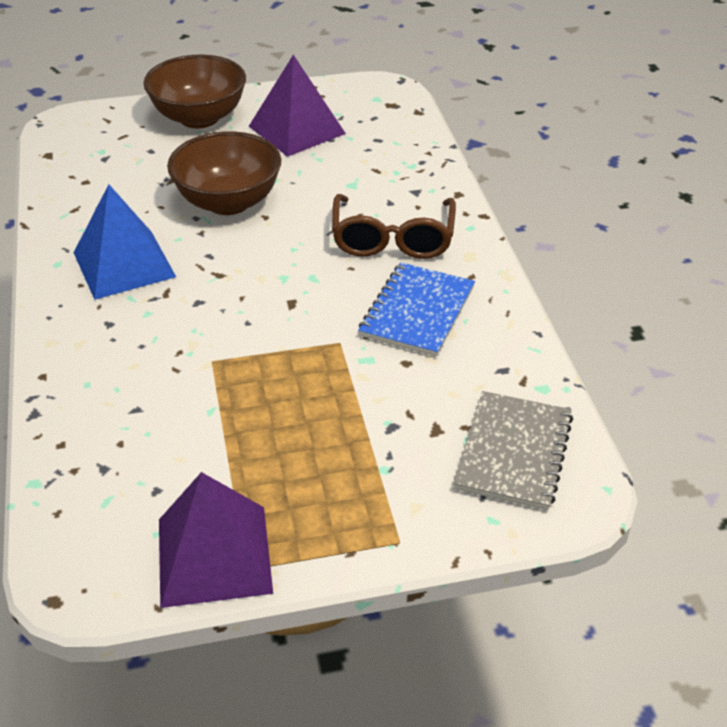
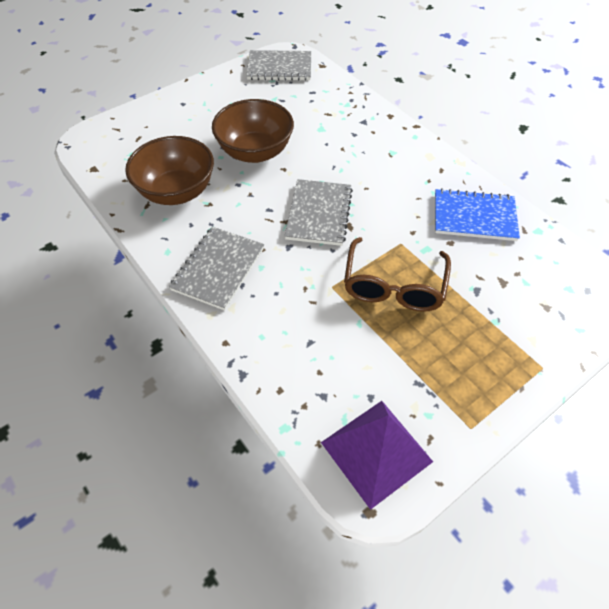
blue pyramid: [74,184,176,300] = 1 -> none = 0
grey notebook: [453,391,573,510] = 1 -> [169,227,264,310] [246,50,311,81] [285,179,353,246] = 3
purple pyramid: [159,472,273,608] [249,55,346,157] = 2 -> [321,401,433,510] = 1

